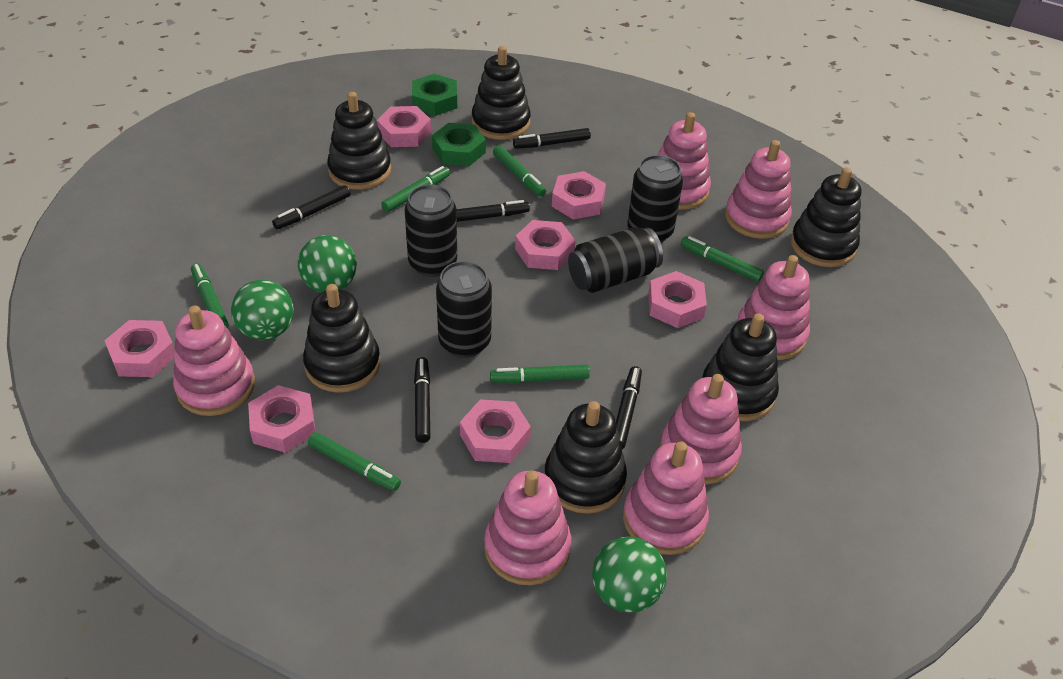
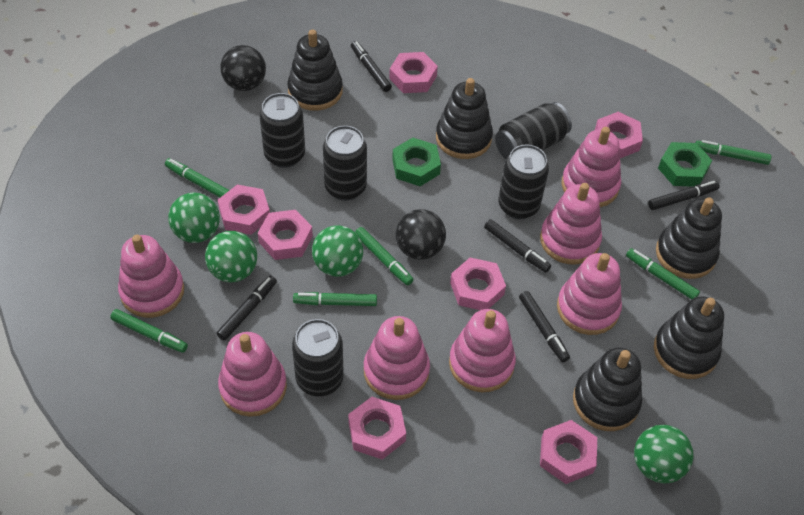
black ball: none = 0 -> [220,45,266,91] [395,209,446,260] = 2
black can: [405,184,457,277] [436,261,492,358] [568,227,663,293] [627,155,683,243] = 4 -> [259,93,305,168] [292,319,344,396] [323,126,367,201] [495,102,572,159] [498,144,549,219] = 5
black stacking toy: [303,284,380,393] [327,92,391,190] [472,46,531,140] [544,401,627,514] [702,313,779,421] [791,167,861,267] = 6 -> [287,30,343,111] [436,78,493,159] [573,347,642,431] [654,296,724,379] [656,197,722,279] = 5
green ball: [231,280,294,340] [298,235,357,293] [592,537,667,613] = 3 -> [168,192,220,243] [205,231,257,282] [312,225,363,277] [634,425,694,484] = 4

